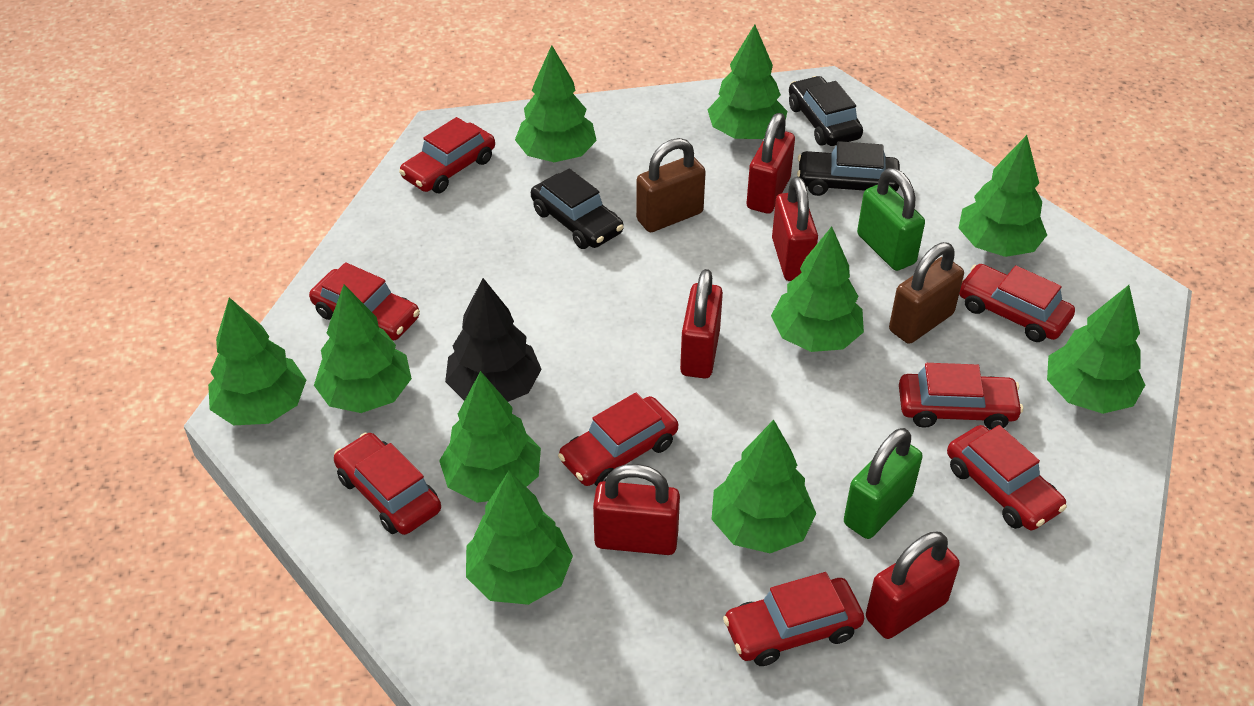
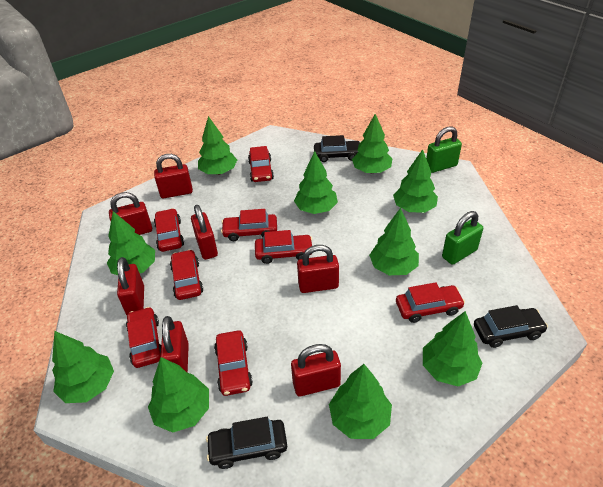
black tree: [445,278,542,402] = 1 -> none = 0
brown padlock: [636,138,706,232] [889,242,964,344] = 2 -> none = 0
red padlock: [593,464,680,555] [680,269,723,379] [746,113,795,214] [772,177,818,281] [866,531,960,639] = 5 -> [109,192,152,235] [117,257,144,315] [154,154,193,199] [160,316,189,373] [191,205,218,260] [291,344,341,396] [297,245,339,293] = 7

